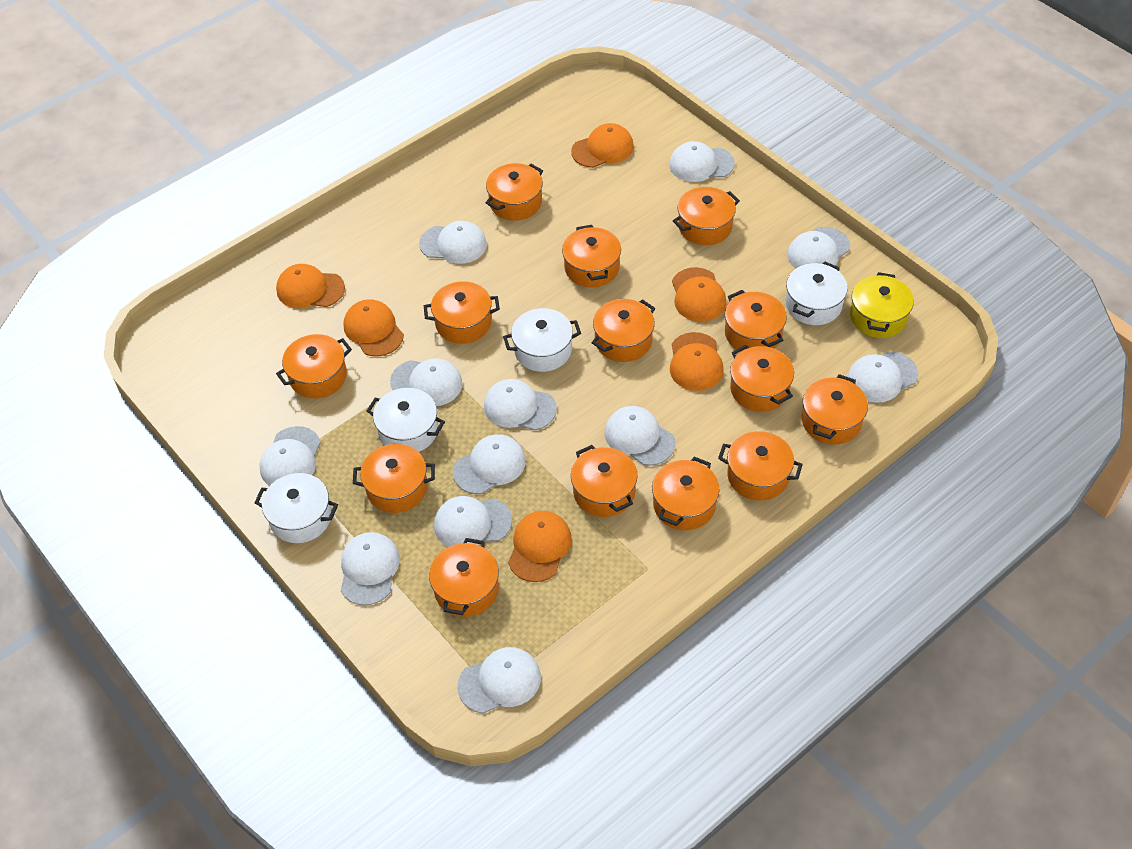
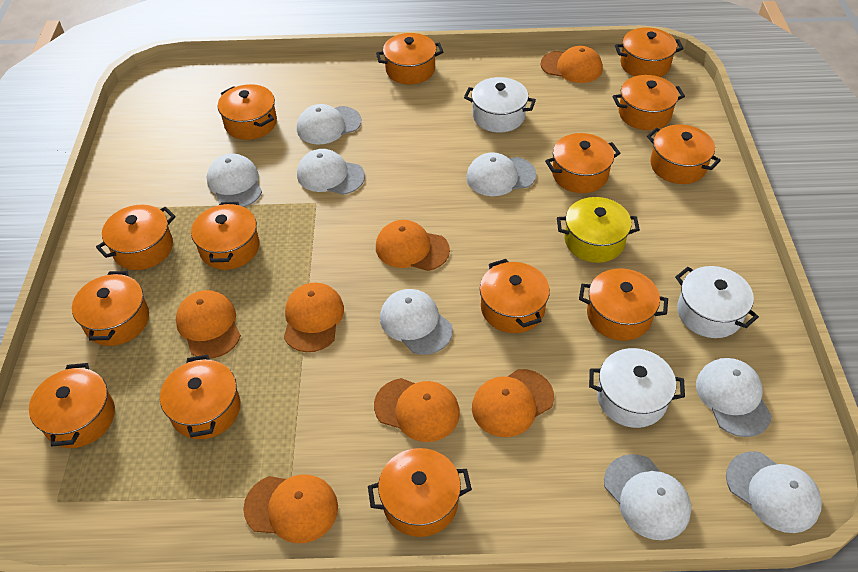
orange cap: [276,264,345,308] [343,299,404,357] [508,511,572,582] [571,123,634,168] [670,332,724,391] [672,267,726,322] = 6 -> [176,290,241,359] [243,474,338,543] [284,283,344,352] [374,378,460,442] [376,220,450,271] [472,369,554,437] [540,46,603,83] = 7
white cap: [260,426,321,486] [341,532,400,605] [390,359,463,406] [419,221,487,264] [434,496,512,547] [453,434,526,494] [457,647,541,714] [484,379,557,430] [605,406,675,466] [669,141,735,182] [787,227,850,269] [847,351,918,403] = 12 -> [207,154,262,207] [297,104,361,144] [297,149,365,195] [380,289,453,355] [466,152,536,196] [604,454,691,540] [696,358,772,437] [726,451,822,533] = 8
white pot: [254,473,338,543] [367,388,445,452] [503,308,581,372] [786,261,848,325] = 4 -> [464,77,536,133] [589,348,685,428] [675,266,759,338] = 3

